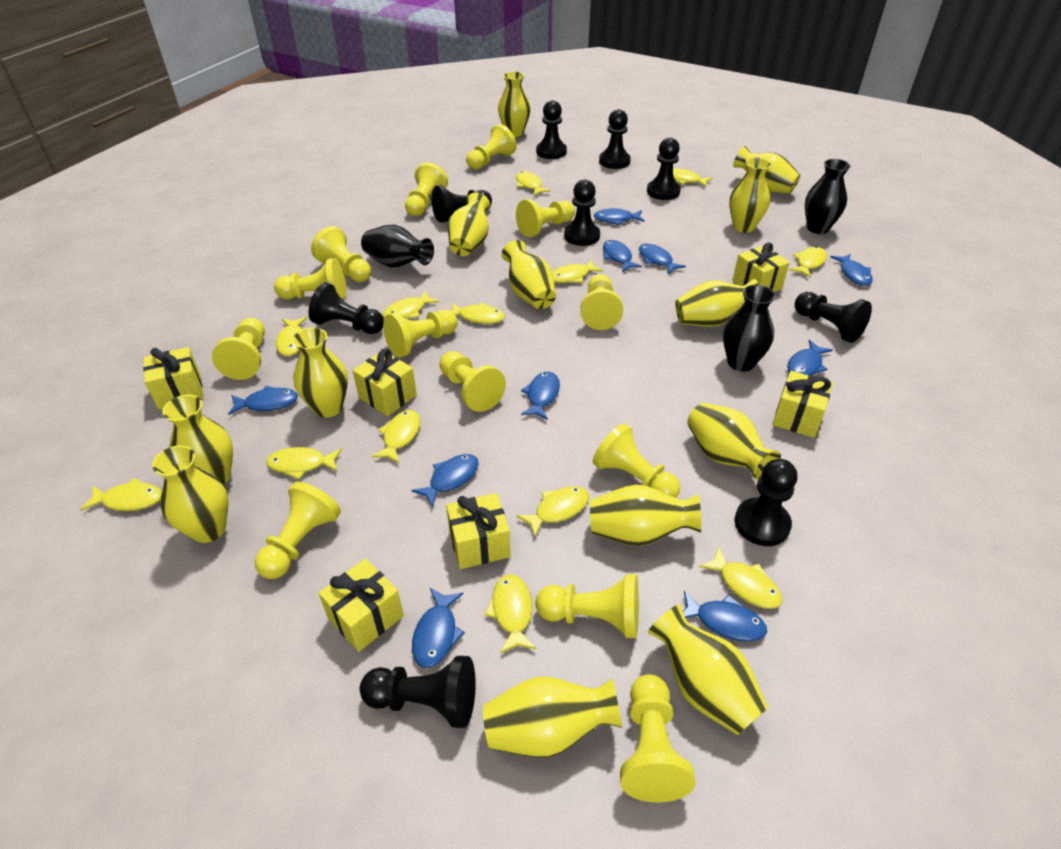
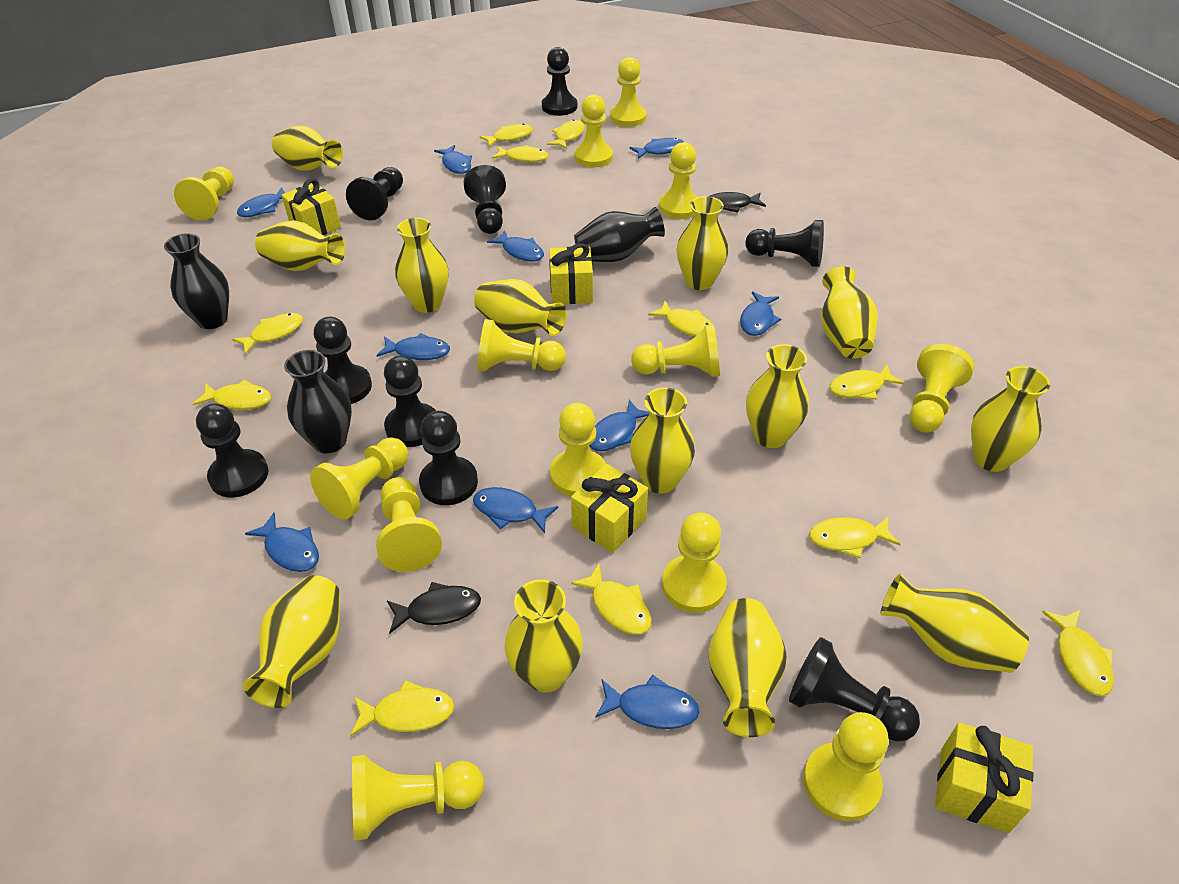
black fish: none = 0 -> [387,582,481,634] [710,192,766,213] = 2
yellow fish: [80,478,161,511] [267,447,342,480] [276,317,307,356] [372,410,421,463] [382,291,439,319] [451,303,505,324] [485,574,536,653] [516,171,551,196] [516,486,589,537] [552,260,603,283] [673,168,712,187] [699,546,782,609] [789,247,827,278] = 13 -> [192,379,271,410] [232,313,303,354] [350,680,454,736] [479,124,533,147] [492,145,549,162] [547,120,585,149] [571,564,652,635] [648,301,715,337] [809,516,901,558] [829,364,904,400] [1042,610,1114,696] = 11
yellow gift: [143,347,203,409] [319,559,404,652] [353,349,417,416] [446,493,510,569] [732,242,790,292] [772,371,833,438] = 6 -> [281,179,341,235] [549,243,593,304] [571,463,648,553] [935,722,1033,833] = 4

